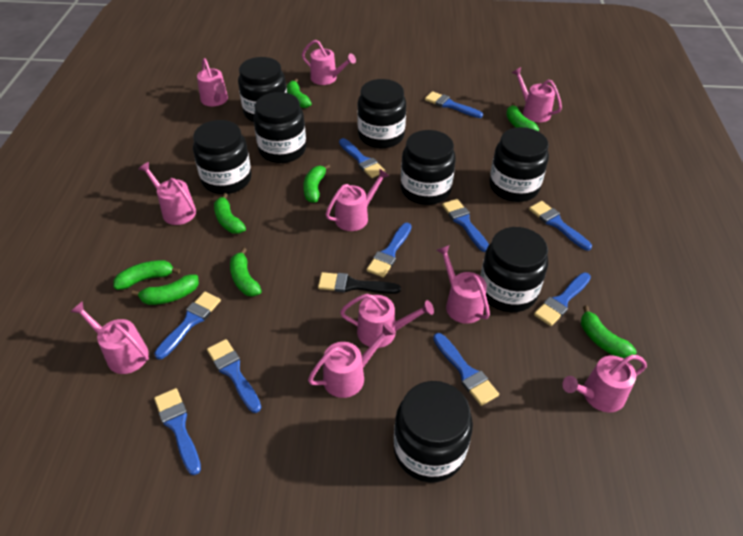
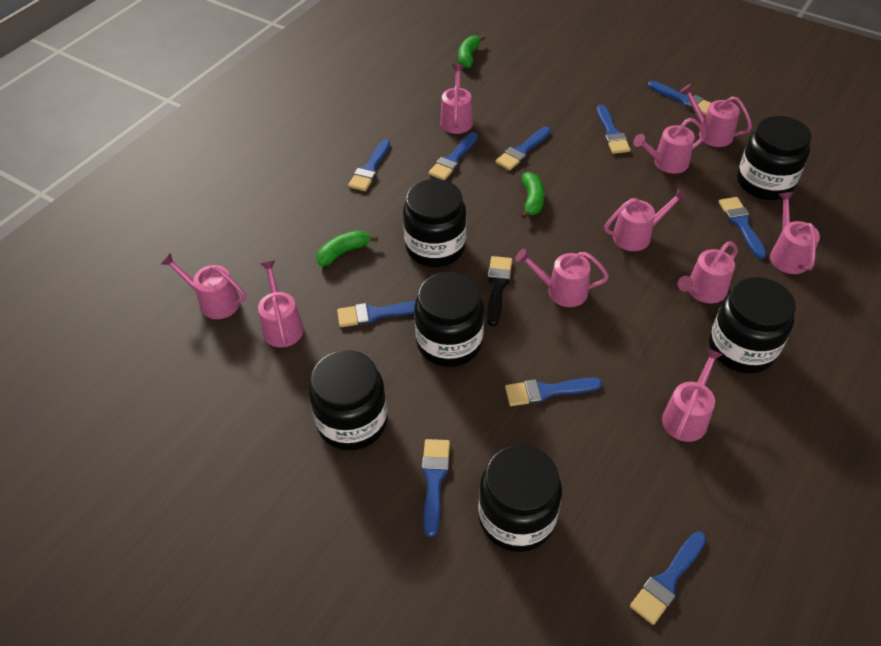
black jar: [193,120,251,194] [238,57,287,122] [254,92,306,163] [357,79,406,148] [394,381,473,483] [401,130,456,205] [480,227,548,312] [489,127,549,202] = 8 -> [309,350,388,451] [403,179,466,267] [414,272,484,367] [478,445,562,552] [709,277,796,373] [737,116,812,200] = 6
green banana: [114,260,180,290] [131,274,199,305] [214,193,246,234] [230,248,262,297] [287,79,312,108] [303,164,330,203] [506,103,539,132] [581,306,637,359] = 8 -> [316,230,378,266] [458,35,485,69] [521,172,545,219] = 3

